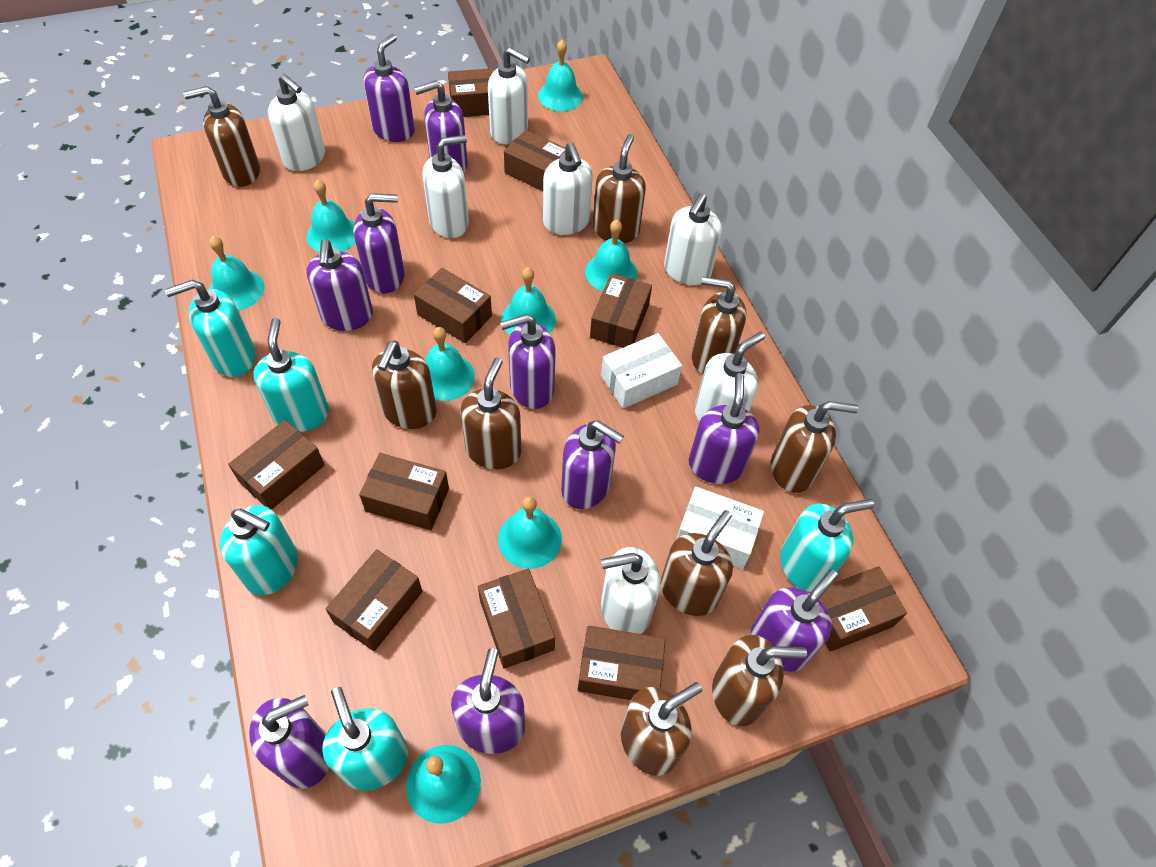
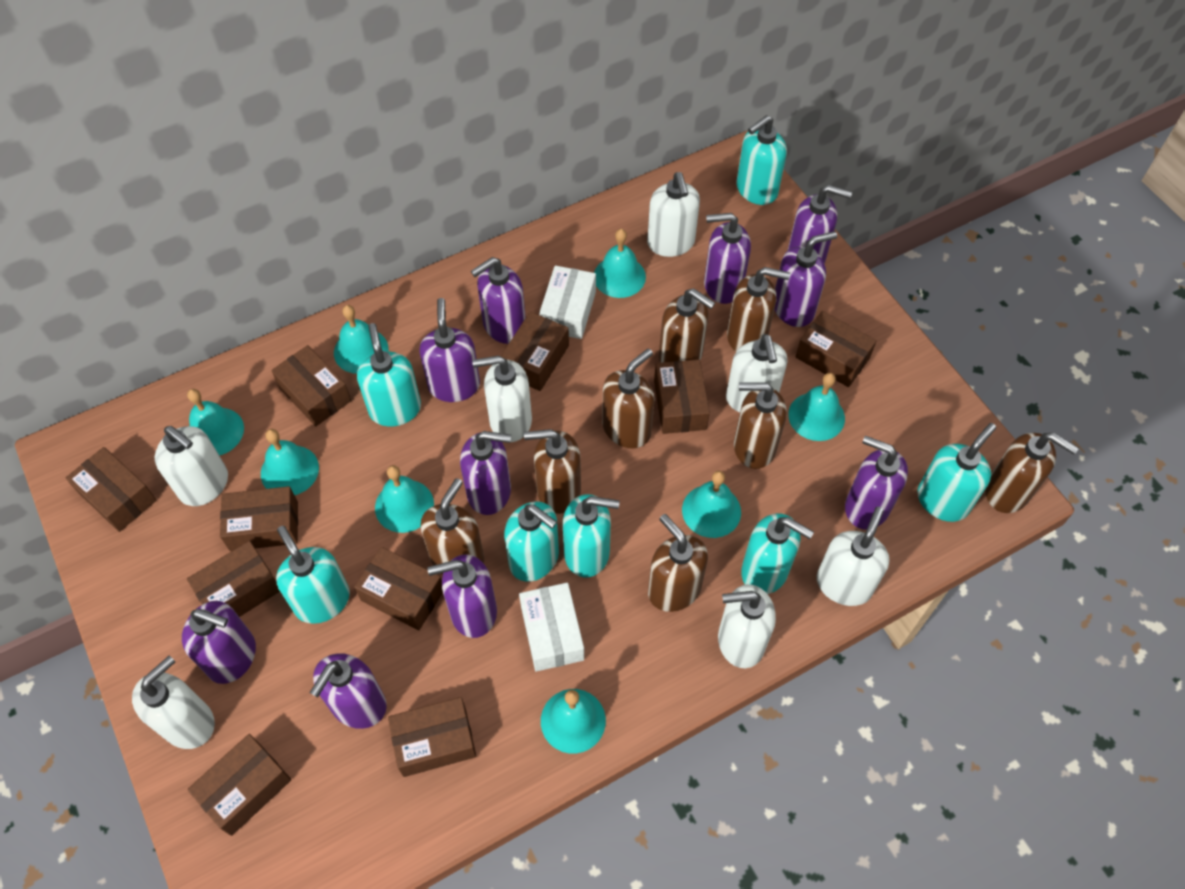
brown soap dispenser: [183,86,260,187] [372,341,437,429] [460,358,521,469] [593,134,646,243] [621,682,702,776] [661,510,733,616] [691,277,747,375] [712,635,807,726] [771,401,858,493] = 9 -> [420,478,484,574] [524,429,581,514] [602,348,655,448] [648,514,708,612] [659,288,715,363] [727,267,790,352] [734,382,787,469] [985,433,1079,513] = 8
turquoise soap dispenser: [165,280,256,377] [220,505,298,595] [253,318,329,432] [322,687,408,790] [780,499,874,592] = 5 -> [276,526,350,624] [357,323,421,427] [504,501,559,582] [563,494,620,578] [736,115,787,205] [741,513,814,594] [917,423,996,522] = 7

